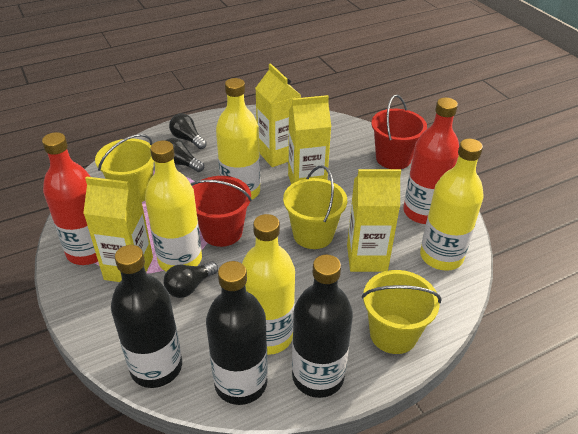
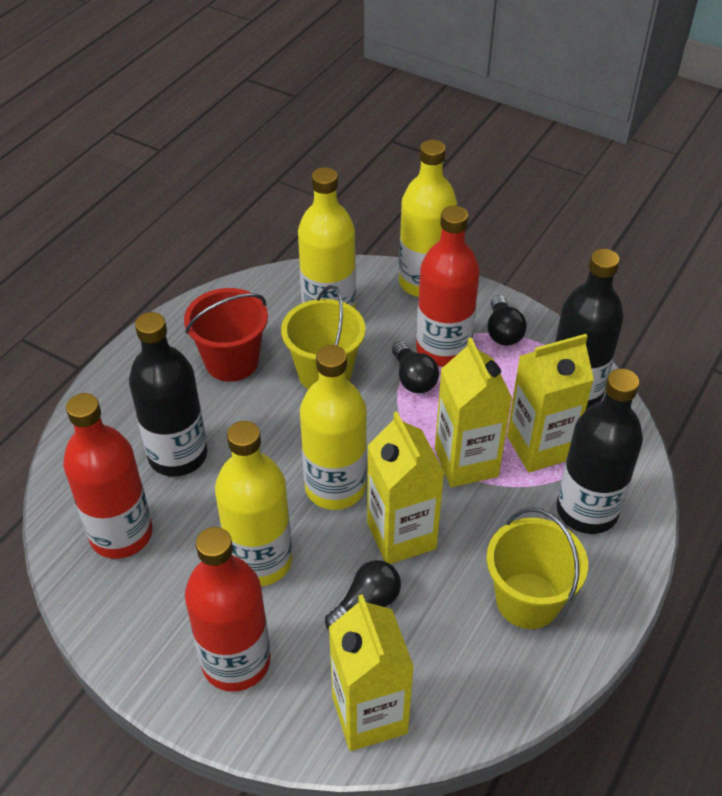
red bottle: [42,132,98,265] [403,97,459,224] = 2 -> [63,393,153,559] [185,527,270,692] [416,206,480,367] = 3
red bucket: [191,176,252,247] [371,95,427,169] = 2 -> [184,288,268,382] = 1
yellow bucket: [95,134,154,202] [283,166,347,249] [362,270,442,354] = 3 -> [281,285,366,389] [486,507,588,629] = 2

